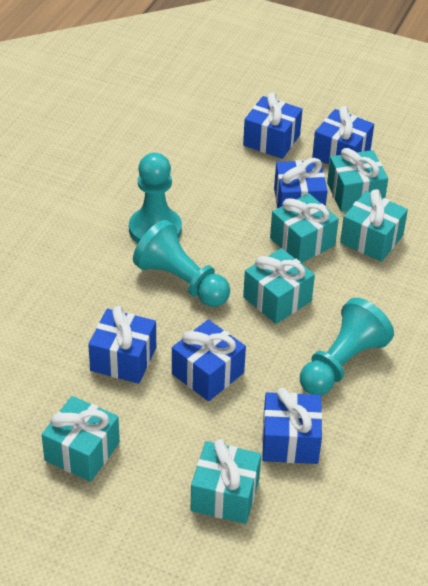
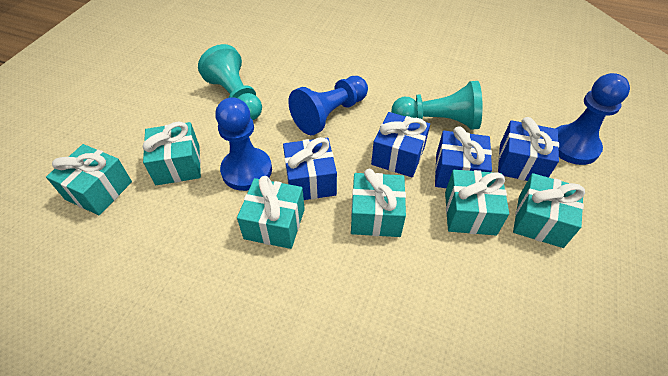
blue gift: [88,306,156,384] [172,320,246,401] [243,93,303,159] [262,388,322,464] [274,158,328,208] [312,106,374,164] = 6 -> [283,137,337,200] [371,112,430,177] [435,126,492,188] [498,117,559,181] = 4
blue pawn: none = 0 -> [215,97,272,191] [288,76,368,135] [556,73,630,165] = 3
turquoise pawn: [129,153,182,243] [133,220,230,307] [300,298,394,395] = 3 -> [198,44,262,120] [391,81,483,130] = 2

